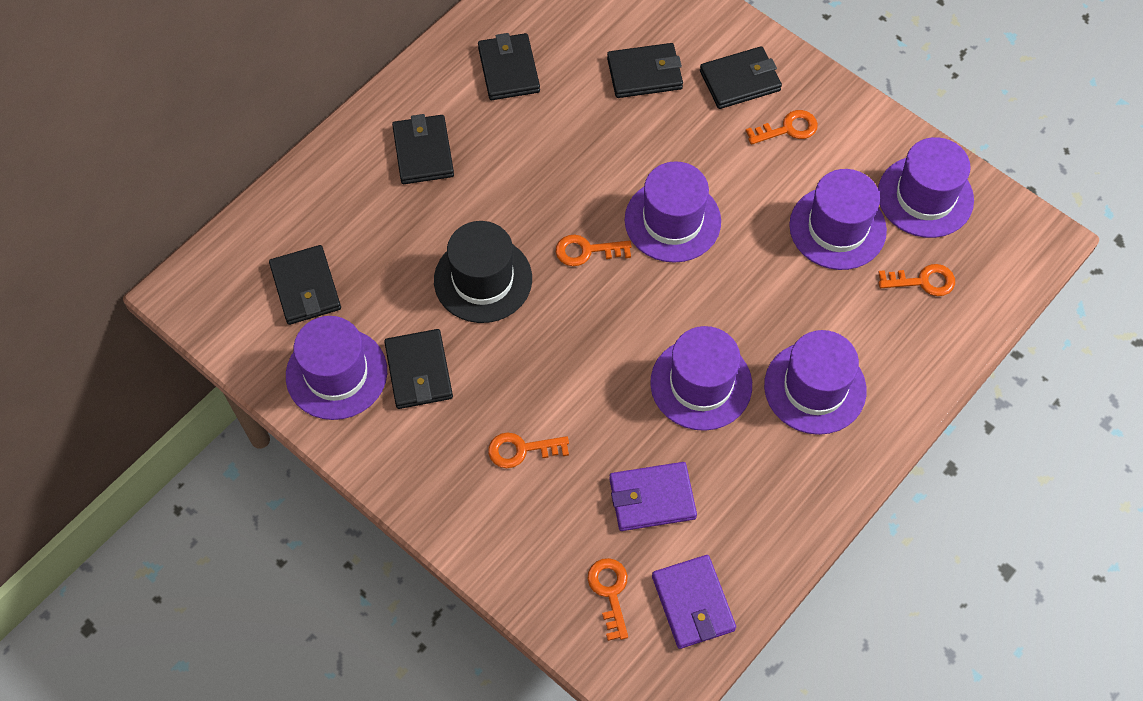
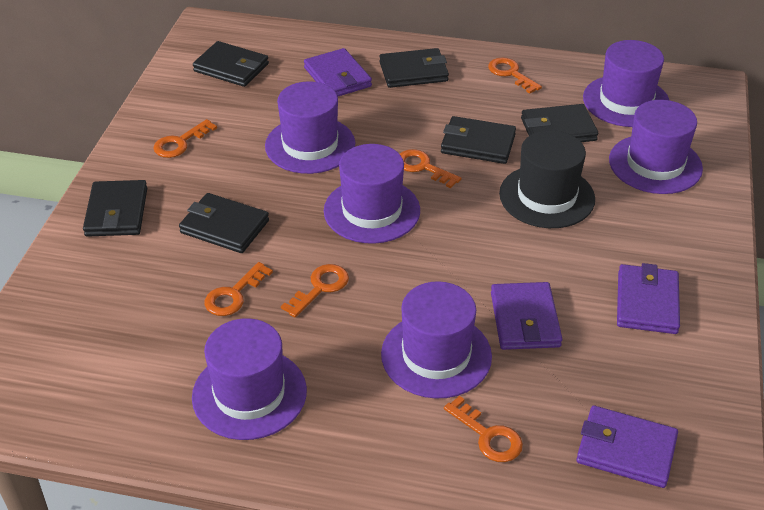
orange key: [488,432,569,468] [556,235,632,266] [588,558,628,641] [746,110,818,145] [878,264,955,296] = 5 -> [153,119,217,158] [204,262,273,316] [281,264,349,318] [400,149,461,188] [444,396,523,462] [488,57,542,94] = 6
purple wallet: [609,462,697,531] [652,555,736,649] = 2 -> [304,48,372,96] [491,282,562,350] [576,405,678,488] [617,263,680,334] = 4

